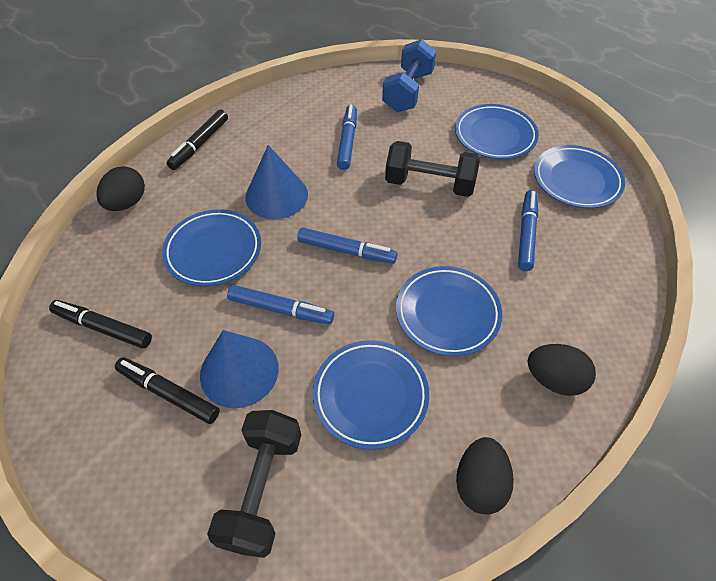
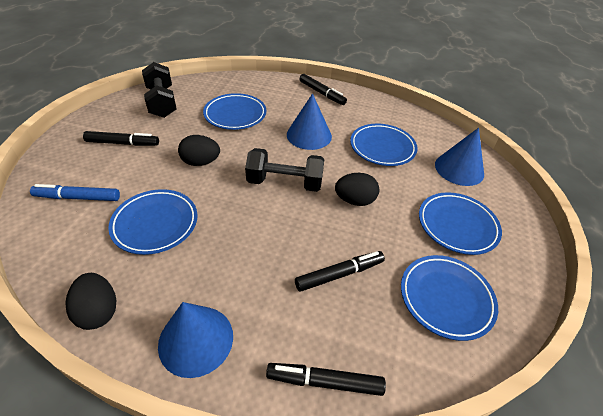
black marker: [49,300,152,348] [115,358,220,424] [167,110,228,170] = 3 -> [83,131,159,146] [266,363,386,396] [295,251,385,292] [300,74,347,105] = 4
blue cone: [200,330,279,408] [245,145,308,219] = 2 -> [158,302,233,378] [287,93,332,150] [435,128,484,186] = 3
blue dumbbell: [382,39,436,112] = 1 -> none = 0
blue marker: [227,285,334,324] [297,228,398,264] [337,104,357,170] [518,190,538,271] = 4 -> [30,184,120,201] = 1

